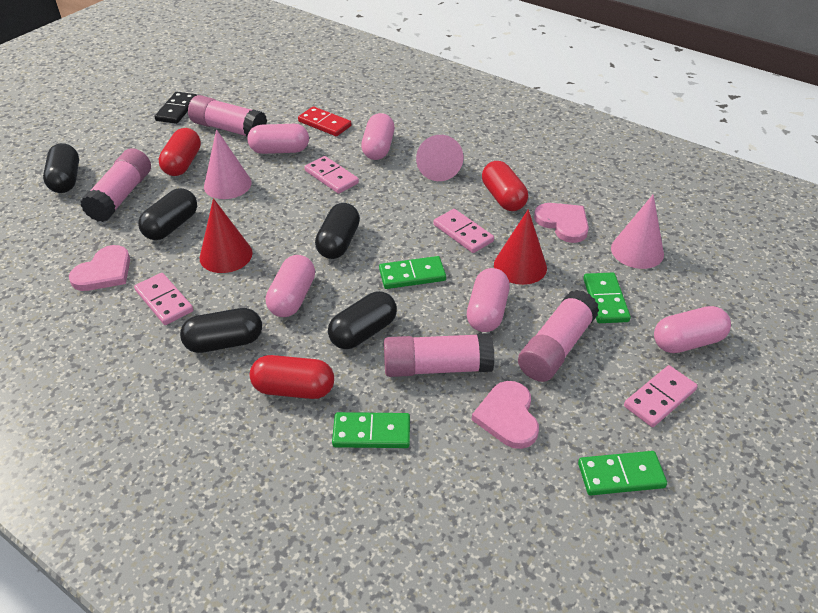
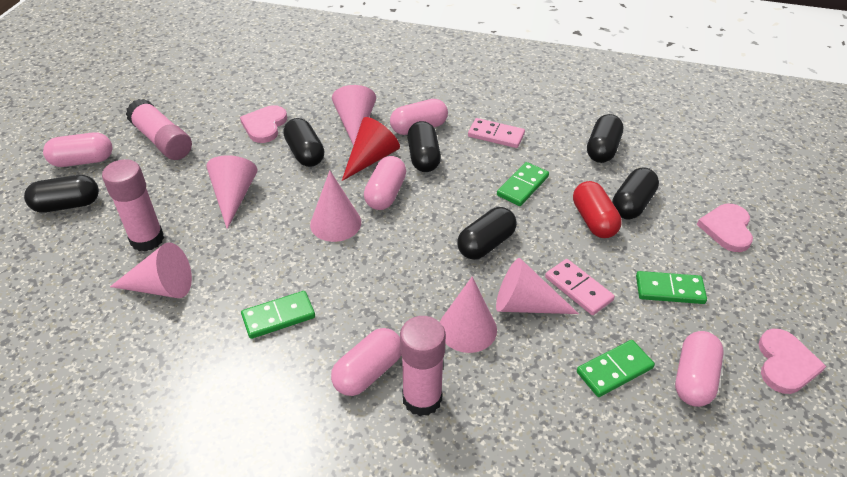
black capsule: [43,143,79,193] [138,188,197,240] [180,308,262,353] [315,203,360,259] [328,291,397,349] = 5 -> [24,175,99,213] [283,118,324,167] [407,121,441,172] [457,207,517,260] [587,114,623,163] [612,168,659,219] = 6
black domino: [154,92,197,124] = 1 -> none = 0
pink cone: [204,129,252,199] [416,135,463,181] [611,194,664,269] = 3 -> [110,242,192,298] [206,155,257,229] [310,171,361,242] [332,85,376,146] [440,277,497,353] [496,258,579,314] = 6
pink domino: [134,273,193,325] [305,156,359,194] [433,209,494,253] [624,365,698,427] = 4 -> [468,118,525,148] [545,259,615,315] = 2
pink glue stick: [80,148,151,222] [188,95,267,136] [384,333,494,377] [518,290,599,382] = 4 -> [102,159,164,252] [126,99,192,160] [400,316,446,416] = 3
red capsule: [159,128,201,176] [250,355,334,399] [482,161,528,211] = 3 -> [573,181,622,238] = 1
red cone: [200,198,253,273] [494,209,547,285] = 2 -> [342,117,400,181] = 1
red domino: [298,106,351,136] = 1 -> none = 0

